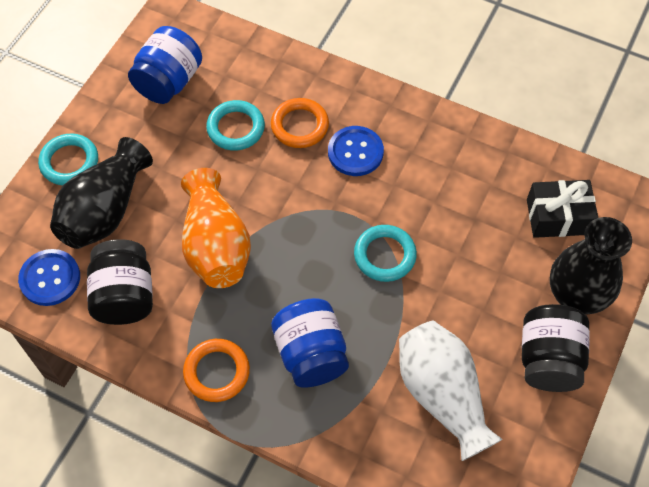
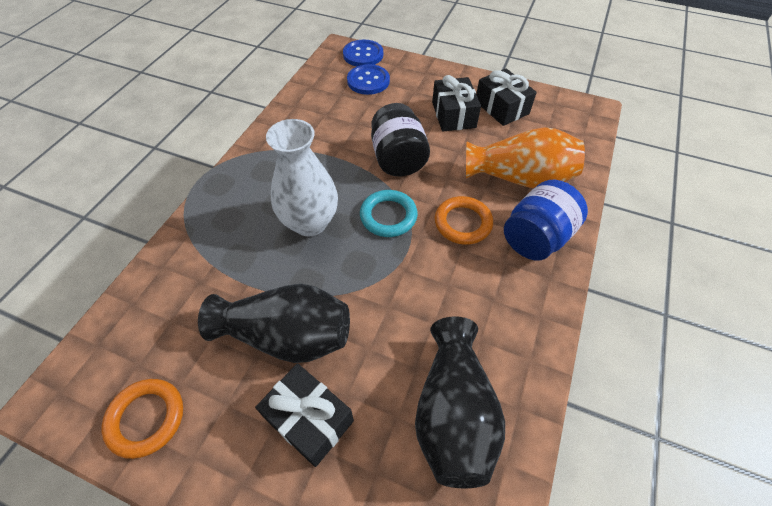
black gift: [527,180,598,238] = 1 -> [255,363,354,467] [432,75,481,132] [476,68,537,126] = 3
black jar: [87,239,153,325] [522,304,590,392] = 2 -> [371,103,430,176] = 1
blue jar: [128,26,202,104] [271,298,349,388] = 2 -> [504,180,588,261] = 1
turquoise ring: [38,134,98,185] [206,100,265,151] [354,225,417,282] = 3 -> [360,190,418,237] = 1

